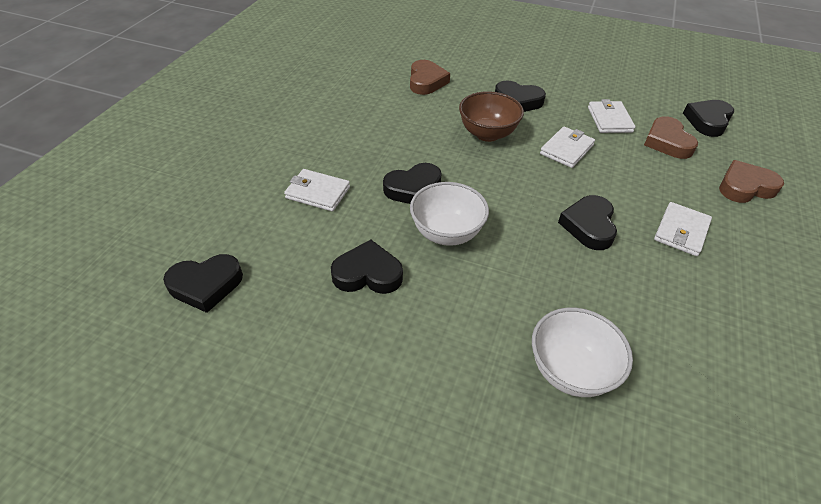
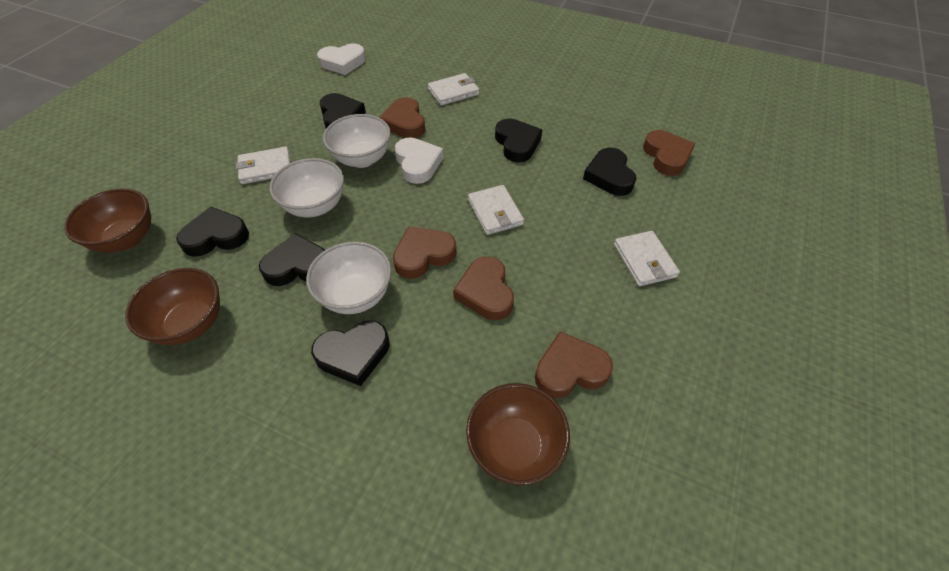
brown bowl: [459,91,524,142] = 1 -> [64,189,151,253] [125,268,220,345] [466,383,570,485] = 3
brown heart: [410,60,450,95] [644,116,698,159] [719,160,784,203] = 3 -> [379,97,425,138] [393,226,456,279] [453,256,514,320] [535,332,613,398] [643,130,695,176] = 5
white bowl: [410,182,489,246] [532,308,633,397] = 2 -> [269,158,344,217] [306,242,392,314] [323,114,391,168] = 3
white heart: none = 0 -> [317,43,366,75] [394,137,444,184] = 2

